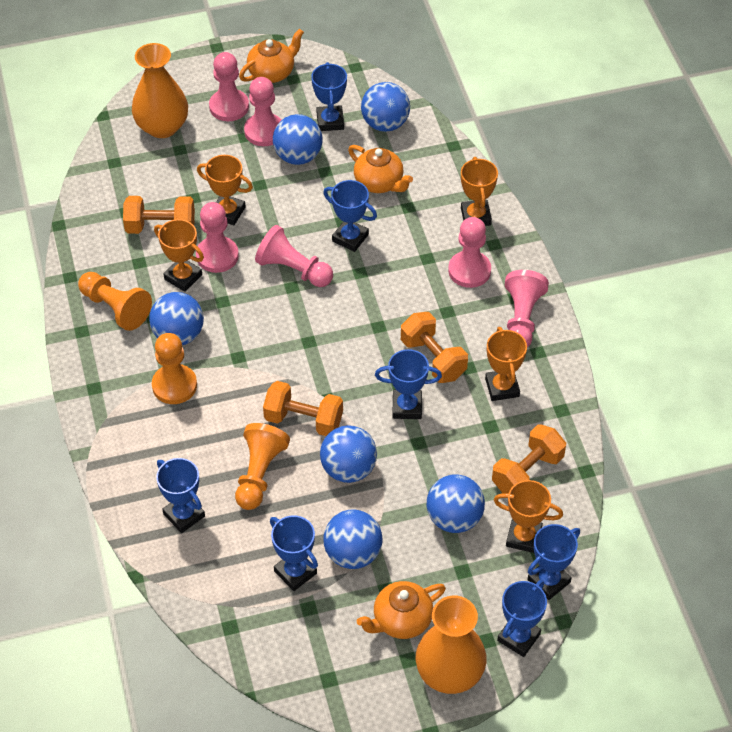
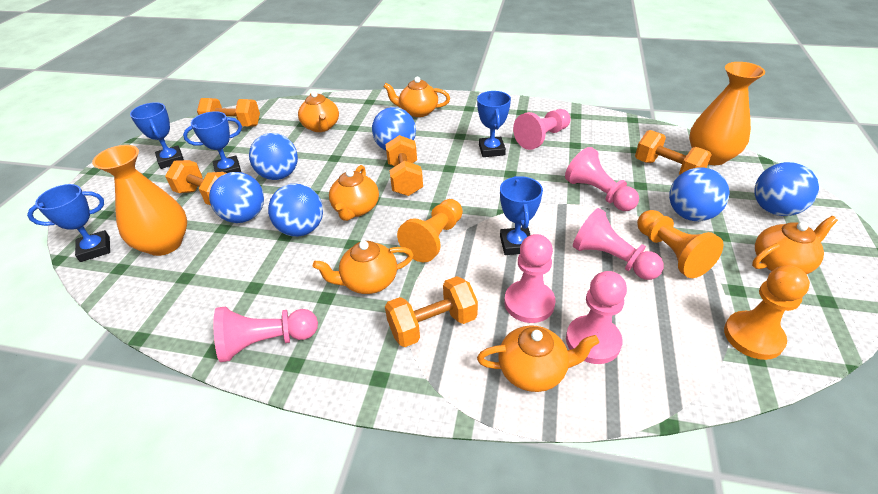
blue trophy: [156,458,205,533] [270,515,318,591] [311,62,347,131] [323,180,377,252] [375,349,442,419] [497,580,547,657] [527,524,580,600] = 7 -> [27,184,110,262] [130,102,184,169] [183,111,242,173] [477,91,511,157] [500,176,543,255] = 5
orange dumbbell: [123,196,195,234] [263,381,343,436] [401,312,468,383] [492,424,566,494] = 4 -> [165,160,226,206] [197,98,260,126] [385,135,423,196] [385,276,478,347] [635,130,712,174] = 5
orange teapot: [239,29,304,83] [348,145,413,193] [357,581,446,639] = 3 -> [298,91,339,132] [313,241,413,294] [329,165,379,221] [383,77,450,117] [477,325,599,392] [752,216,838,274] = 6
orange trophy: [154,219,204,292] [197,155,253,225] [461,157,498,226] [485,327,527,401] [494,480,563,553] = 5 -> none = 0

